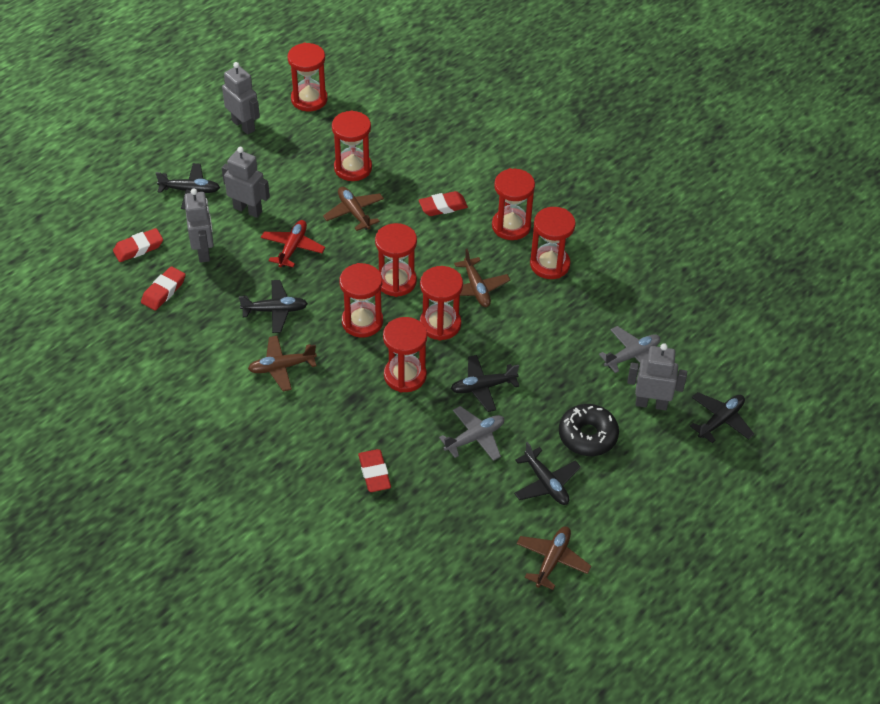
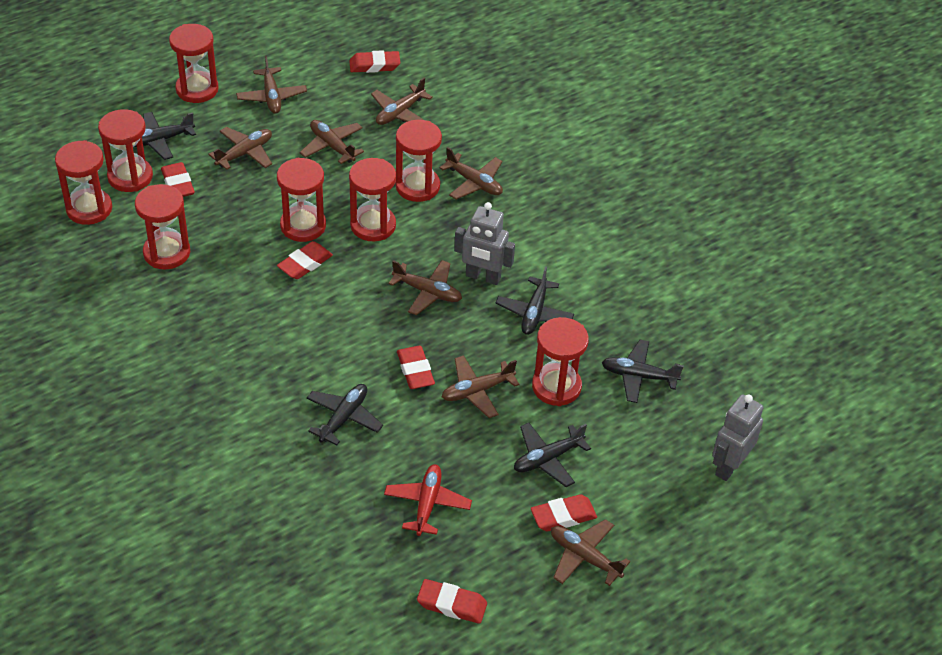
black donut: [559,404,619,456] = 1 -> none = 0
brown plane: [248,335,317,391] [323,187,384,231] [454,249,510,307] [516,526,591,590] = 4 -> [208,127,272,170] [236,56,307,114] [300,120,364,164] [371,78,433,125] [388,260,462,316] [440,147,503,200] [442,355,520,418] [551,519,630,586] = 8
grey plane: [439,406,504,461] [599,326,660,373] = 2 -> none = 0
grey robot: [184,188,214,263] [222,62,260,135] [222,147,270,218] [627,343,687,410] = 4 -> [454,202,515,285] [712,394,763,481] = 2
red eraser: [113,228,163,262] [141,266,186,311] [358,449,391,492] [419,191,468,216] = 4 -> [161,162,195,197] [277,241,333,279] [349,50,400,73] [397,346,435,389] [417,579,487,624] [531,494,597,531] = 6

